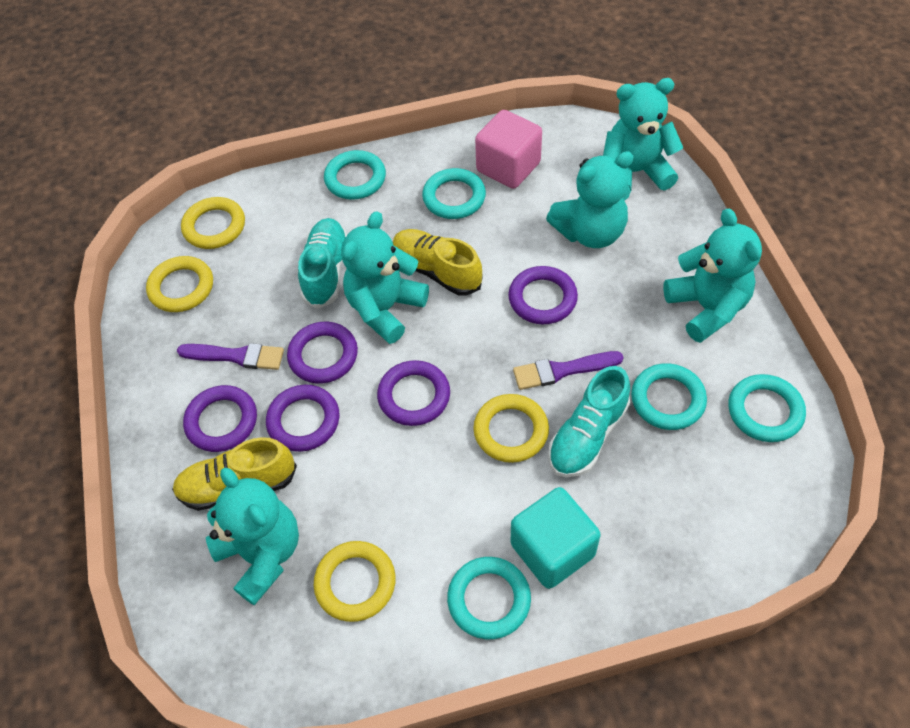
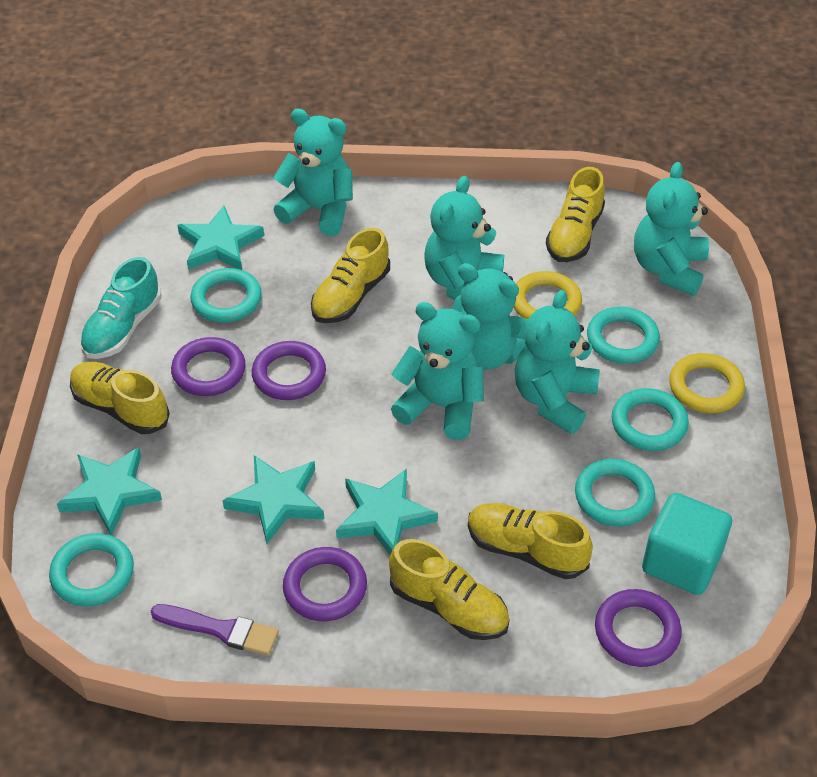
pink cube: [475,110,542,189] = 1 -> none = 0
purple brush: [177,343,284,370] [513,351,624,390] = 2 -> [151,604,279,656] = 1
purple ring: [183,385,257,452] [266,385,340,452] [287,322,358,383] [377,360,450,426] [508,266,578,324] = 5 -> [171,337,246,396] [252,341,326,400] [283,547,367,621] [595,589,682,667] = 4
turquoise shoe: [298,218,347,309] [548,366,630,477] = 2 -> [80,257,162,359] = 1
turquoise star: none = 0 -> [57,447,162,536] [177,205,264,270] [222,455,324,544] [336,469,438,555] = 4
turquoise teddy bear: [206,468,299,606] [341,211,429,344] [546,151,634,248] [603,78,683,191] [663,208,762,343] = 5 -> [273,109,353,236] [391,302,484,440] [424,176,504,300] [453,263,528,370] [515,290,600,434] [634,162,709,296] = 6
yellow ring: [146,256,213,312] [181,197,245,249] [314,541,396,622] [473,394,549,463] = 4 -> [514,271,582,319] [669,353,745,413] = 2
yellow shoe: [172,437,297,511] [393,229,483,296] = 2 -> [70,362,170,434] [311,228,390,323] [389,539,510,640] [468,503,593,579] [546,167,605,262] = 5

